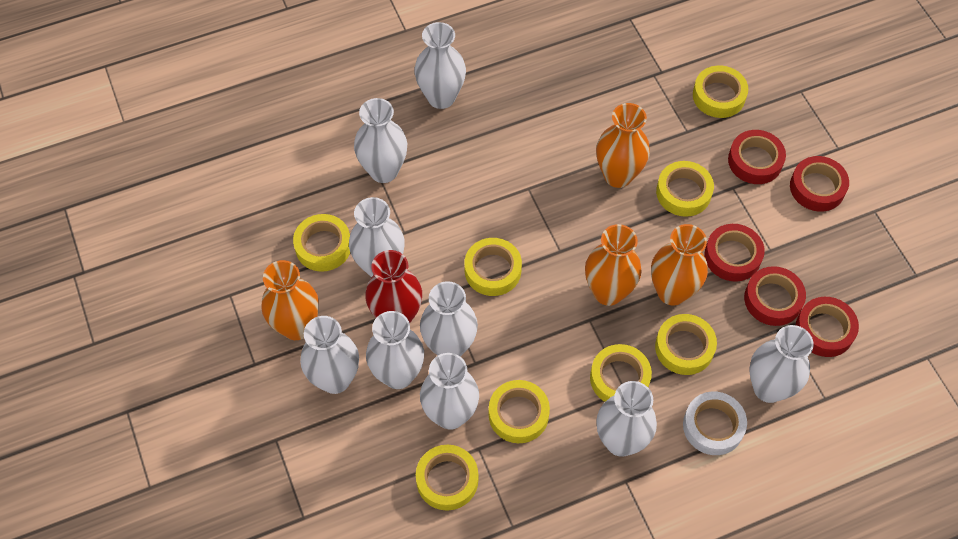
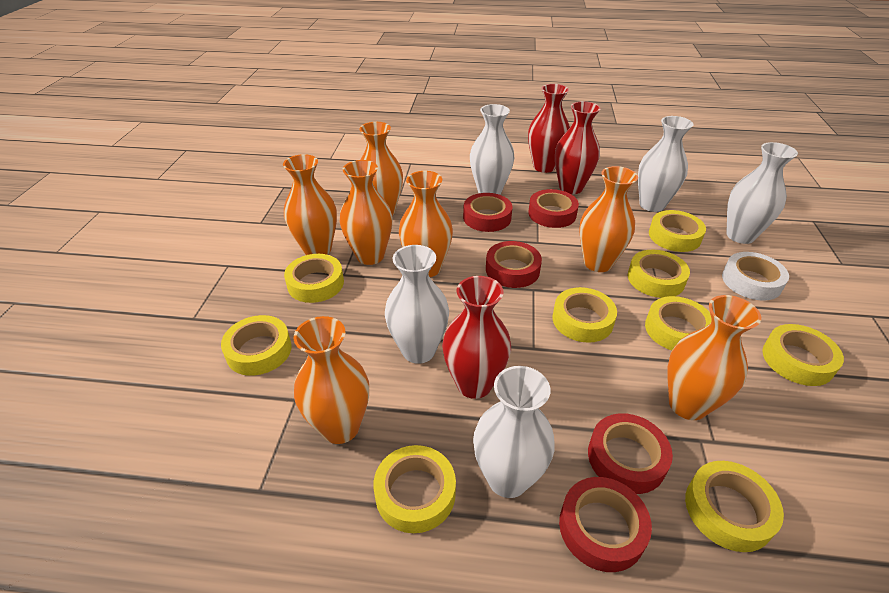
orange vase: [261,260,319,340] [585,224,642,306] [596,103,650,188] [651,224,708,306] = 4 -> [283,154,337,255] [294,316,369,444] [340,160,393,265] [359,122,403,216] [399,171,453,277] [579,166,638,272] [667,295,761,420] = 7
red vase: [365,250,422,323] = 1 -> [442,276,511,399] [528,84,570,173] [555,101,600,194] = 3
white vase: [300,316,359,394] [349,197,405,277] [354,98,407,183] [366,311,424,389] [414,22,466,109] [420,281,478,357] [420,353,479,430] [596,381,657,457] [749,325,814,403] = 9 -> [385,245,449,364] [470,104,514,195] [473,366,555,498] [638,116,693,212] [726,142,798,244] = 5
yellow tape: [293,214,350,272] [416,445,478,511] [464,238,522,296] [489,380,550,443] [590,344,652,402] [655,314,717,375] [656,161,714,217] [693,66,748,118] = 8 -> [221,315,292,376] [284,254,344,303] [373,445,456,533] [552,287,617,343] [628,250,690,298] [645,296,712,350] [649,210,706,252] [685,461,784,552] [762,324,844,386] = 9

